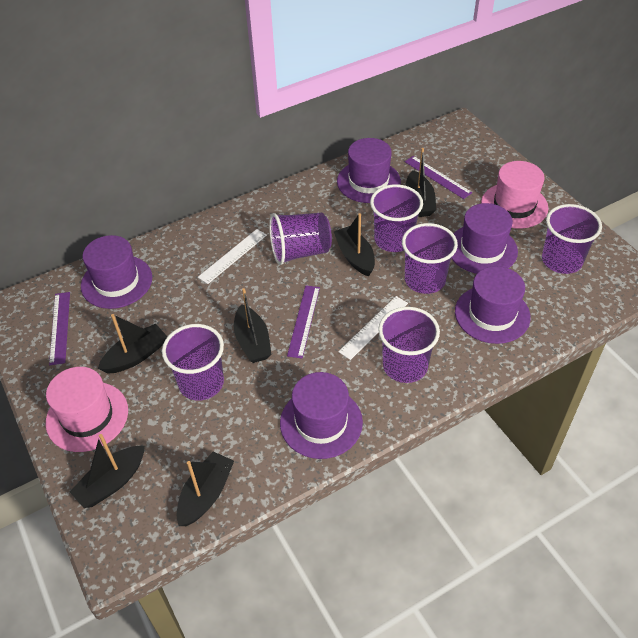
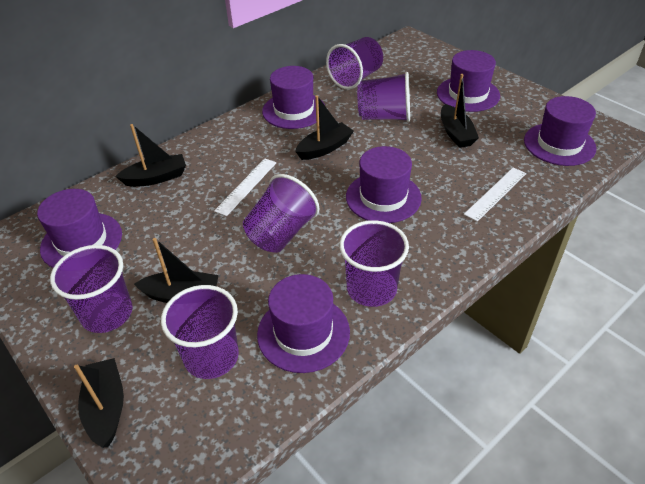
black boat: [70,434,145,508] [98,314,167,374] [176,452,234,526] [234,288,271,363] [333,213,375,277] [406,148,436,217] = 6 -> [74,358,124,448] [115,124,186,187] [134,238,219,303] [295,95,354,160] [441,74,479,148] = 5
pink hat: [46,367,128,452] [481,161,548,229] = 2 -> none = 0
purple hat: [81,235,152,309] [280,372,363,459] [337,138,401,203] [452,203,518,274] [455,266,531,344] = 5 -> [37,189,122,268] [257,274,350,373] [262,66,325,129] [346,146,422,223] [437,50,500,112] [524,96,597,166] = 6
purple ruler: [49,292,70,365] [287,285,320,358] [405,156,472,199] = 3 -> none = 0

